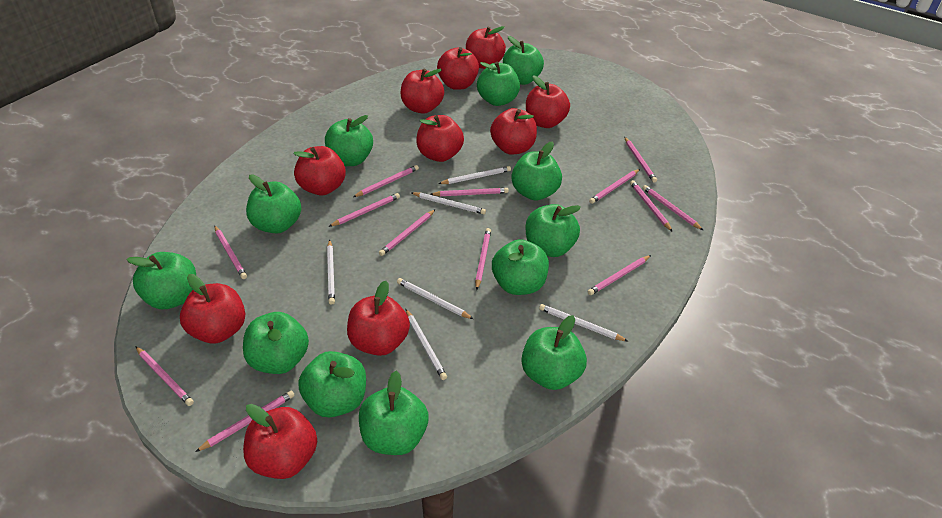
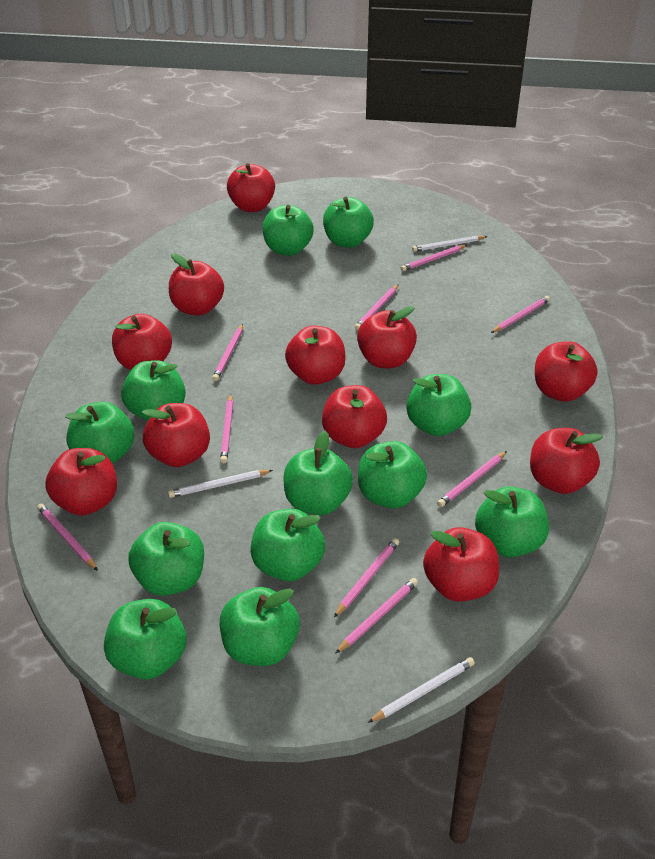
pink pencil: [135,346,194,406] [195,391,295,452] [214,225,247,279] [328,193,400,227] [353,165,419,197] [379,209,435,256] [430,188,509,196] [475,228,491,290] [587,255,651,295] [589,169,640,204] [625,137,657,183] [630,180,673,232] [643,185,703,230] = 13 -> [37,504,98,571] [212,324,243,381] [220,394,233,463] [334,538,399,617] [335,578,418,654] [355,284,399,330] [401,245,467,271] [437,451,507,507] [491,296,550,333] = 9
red apple: [180,274,245,343] [243,404,317,479] [293,146,346,195] [347,281,410,356] [400,69,444,114] [416,115,464,162] [437,47,479,90] [466,26,506,69] [490,108,537,155] [526,76,570,128] = 10 -> [45,448,117,516] [112,314,172,370] [142,403,210,467] [169,253,224,316] [227,163,275,212] [285,325,346,385] [322,385,387,448] [357,306,417,368] [423,527,499,602] [530,428,603,494] [535,341,598,402] = 11
white pencil: [327,240,335,304] [397,278,473,319] [406,309,447,380] [411,192,486,214] [438,166,511,184] [539,304,628,341] = 6 -> [168,470,273,498] [368,657,475,723] [412,235,487,252] = 3

